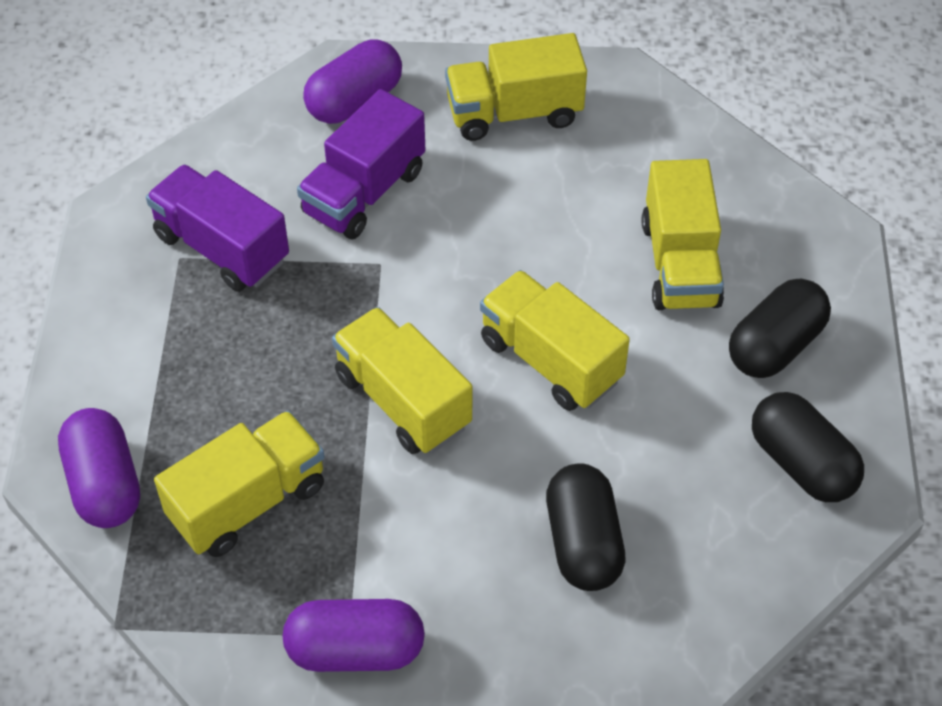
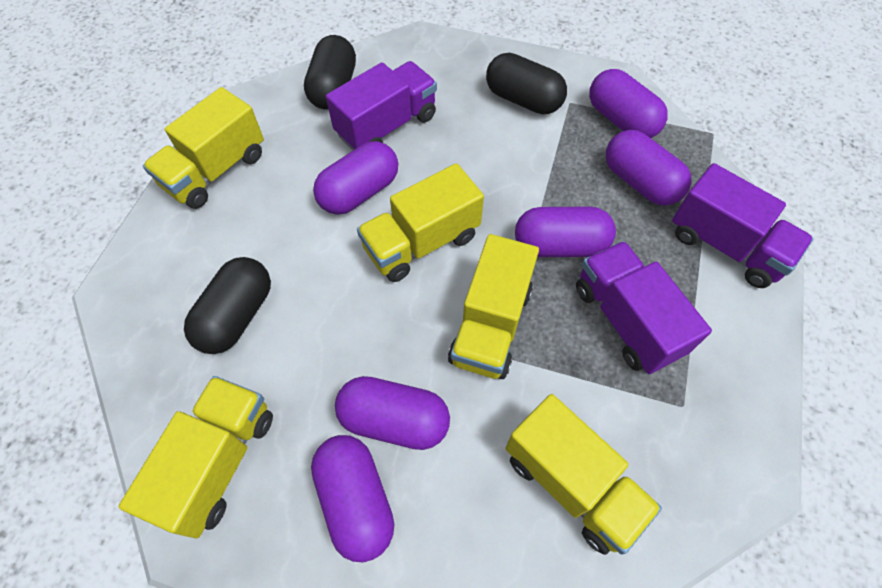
purple capsule: [58,408,140,528] [283,599,425,672] [303,39,402,124] = 3 -> [311,435,394,562] [313,141,398,215] [335,376,450,450] [515,207,616,257] [589,69,668,138] [606,130,692,206] = 6
purple truck: [146,164,289,292] [297,89,425,239] = 2 -> [326,61,437,150] [576,241,712,374] [672,163,813,288] = 3

